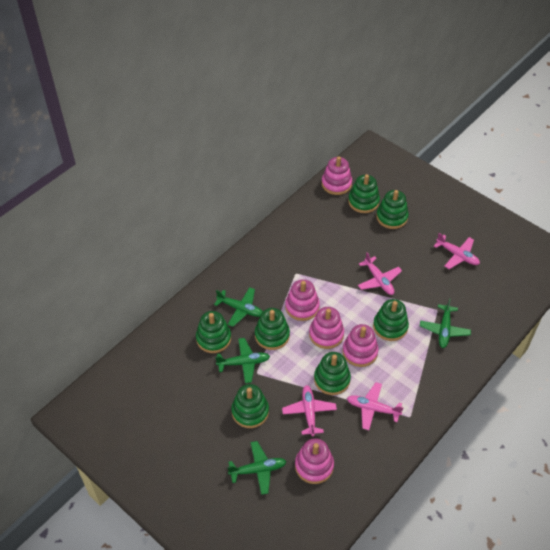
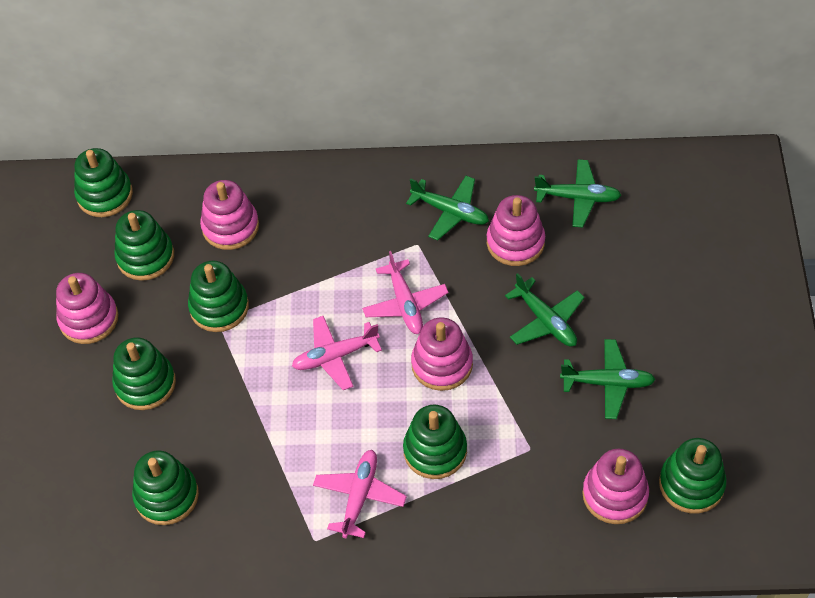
pink plane: [282,385,337,437] [347,382,404,430] [358,252,402,295] [434,233,480,269] = 4 -> [292,316,382,390] [313,450,407,538] [362,251,449,334] = 3

